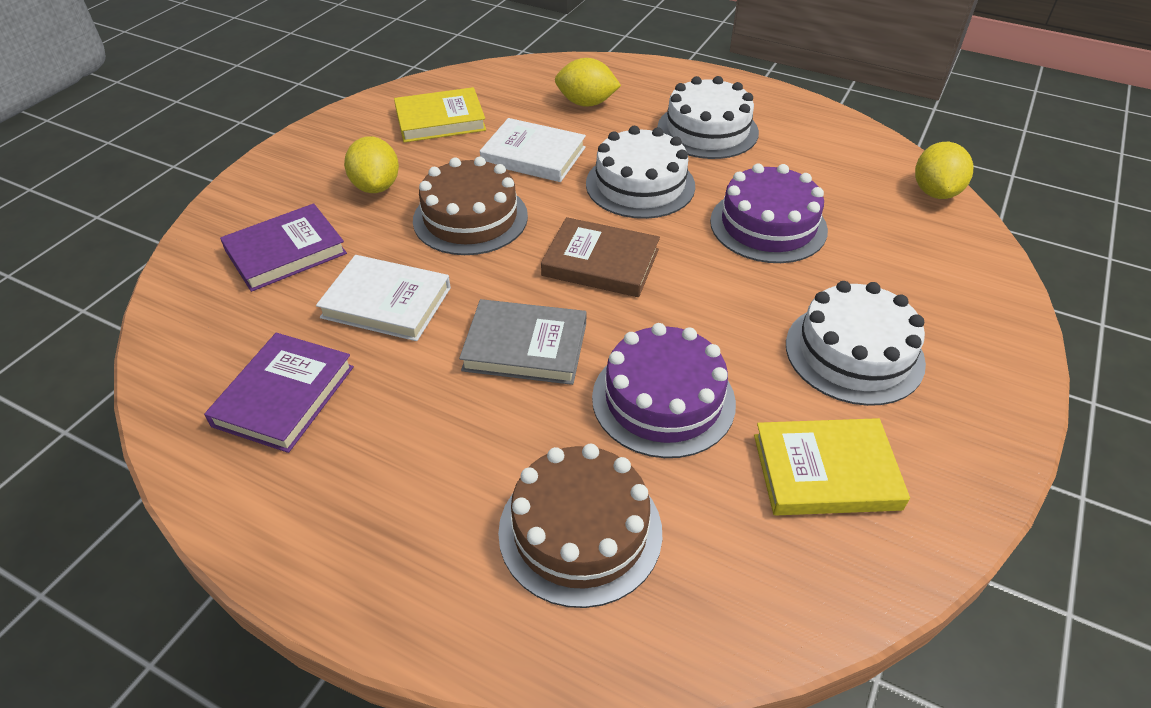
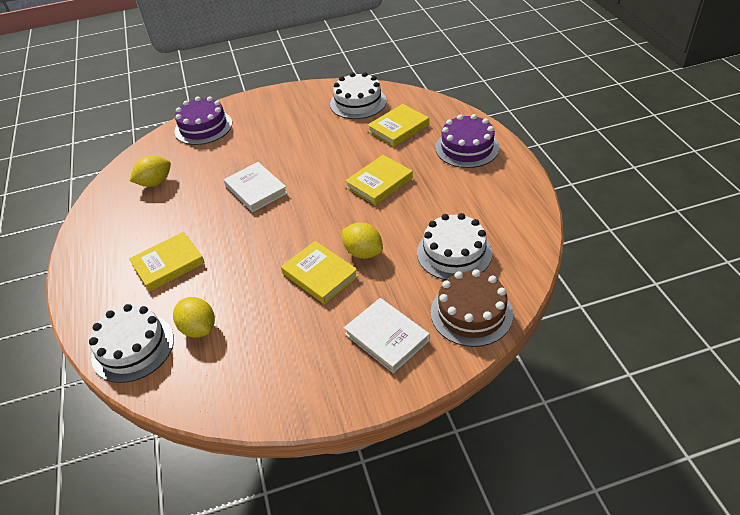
brown book: [541,217,660,297] = 1 -> none = 0
brown cake: [413,157,528,255] [498,444,662,608] = 2 -> [431,269,513,347] = 1
grey book: [459,299,586,385] = 1 -> none = 0
purple book: [204,333,354,453] [220,203,347,292] = 2 -> none = 0
yellow book: [394,87,486,143] [754,418,910,515] = 2 -> [129,232,205,292] [281,241,358,304] [345,155,413,205] [367,104,429,147] = 4

